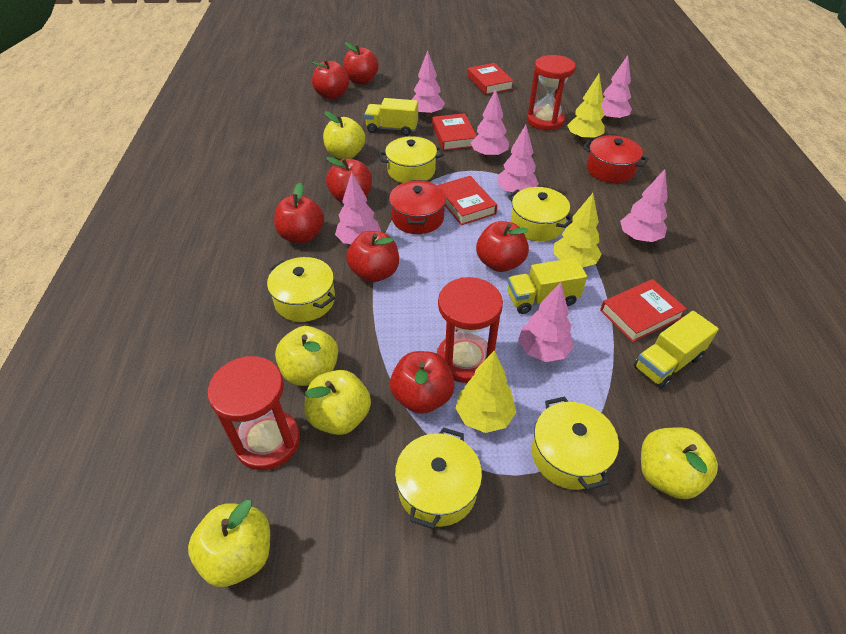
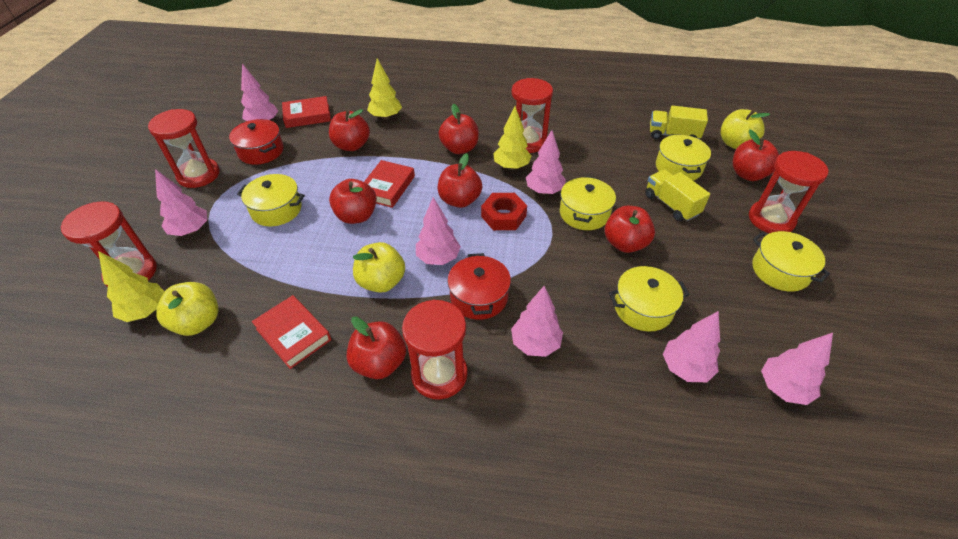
red book: [432,113,477,151] [438,176,497,225] [467,63,514,95] [600,279,687,342] = 4 -> [252,295,331,369] [282,96,331,128] [364,160,415,208] = 3
red hourglass: [207,356,300,470] [437,277,503,383] [527,55,576,130] = 3 -> [61,201,157,287] [148,109,220,188] [402,300,468,399] [512,78,553,153] [749,151,828,233] = 5
red nut: none = 0 -> [481,193,527,230] = 1
yellow apple: [188,500,270,587] [275,326,338,386] [304,370,371,435] [323,111,365,159] [641,427,718,499] = 5 -> [156,282,219,336] [353,242,405,293] [720,109,770,149] = 3
yellow truck: [364,98,418,136] [508,258,587,314] [634,311,719,389] = 3 -> [645,169,710,221] [650,106,708,139] = 2

